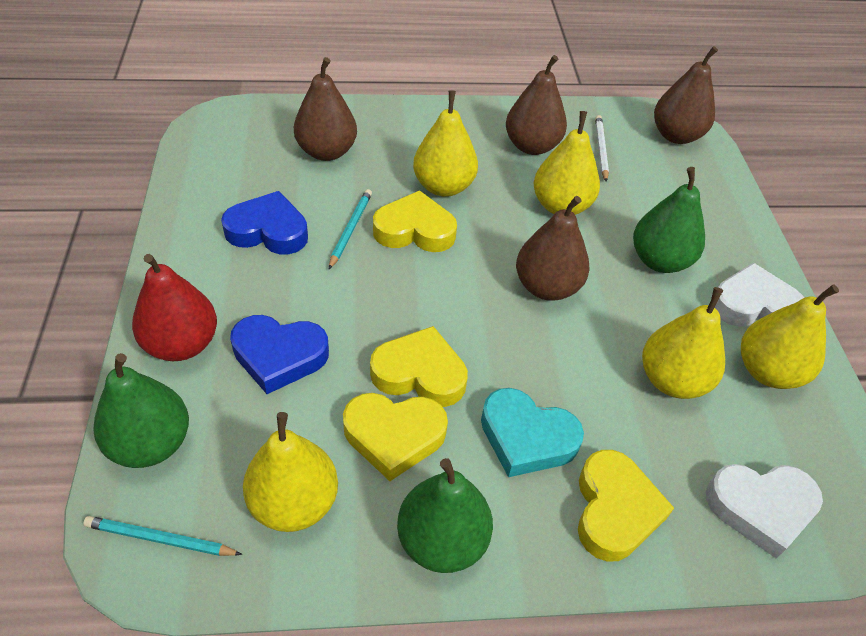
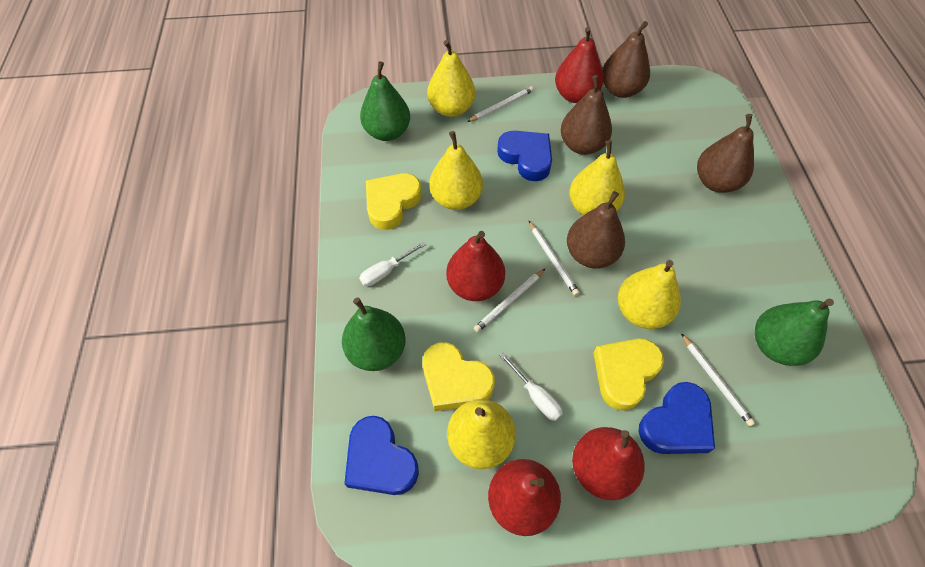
blue heart: [221,191,308,255] [230,315,329,394] = 2 -> [344,416,419,495] [497,130,552,181] [639,382,715,454] = 3
red pear: [132,254,217,361] = 1 -> [446,231,505,301] [488,459,561,536] [555,27,603,103] [572,427,645,500] = 4
turquoise heart: [481,388,584,477] = 1 -> none = 0
turquoise pencil: [83,516,242,556] [329,189,372,269] = 2 -> none = 0
white heart: [706,464,823,558] [714,263,804,326] = 2 -> none = 0
white pencil: [595,115,609,182] = 1 -> [467,86,534,122] [474,269,545,333] [529,221,580,296] [681,333,755,427] = 4
white screwdriver: none = 0 -> [359,242,426,286] [500,353,563,421] = 2
yellow heart: [343,393,448,481] [370,326,468,407] [373,190,457,252] [578,450,674,562] = 4 -> [366,173,422,230] [423,342,495,411] [593,338,664,411] = 3

